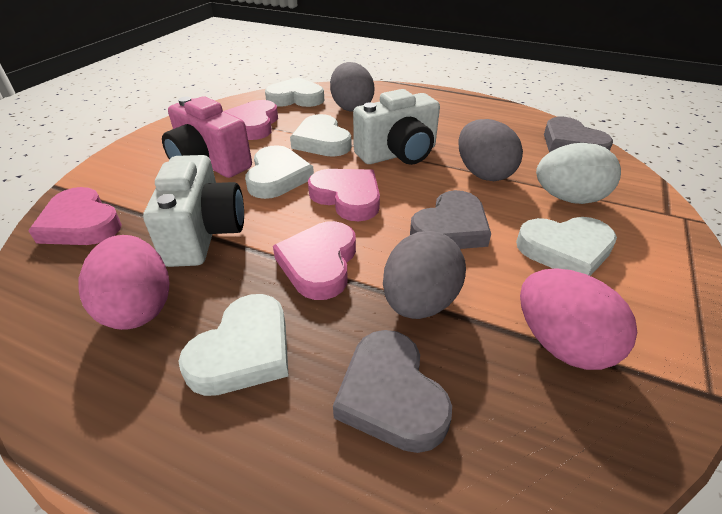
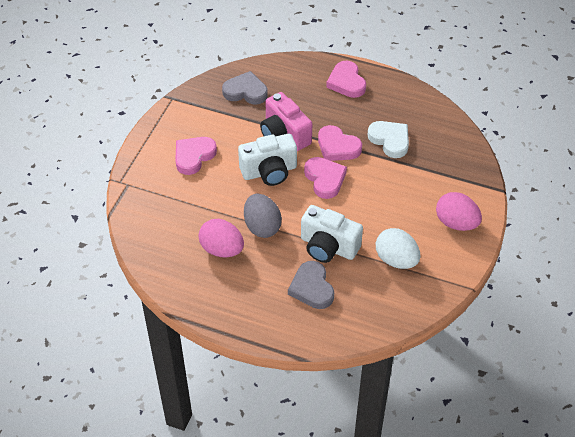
grey egg: [330,62,375,111] [383,231,466,319] [458,119,523,181] = 3 -> [244,193,282,238] = 1
grey heart: [333,330,452,453] [410,190,491,249] [544,117,613,152] = 3 -> [222,71,268,104] [288,261,334,309] = 2
white heart: [178,294,289,396] [245,145,314,199] [265,77,324,107] [290,114,351,157] [516,217,617,276] = 5 -> [367,121,409,158] = 1

